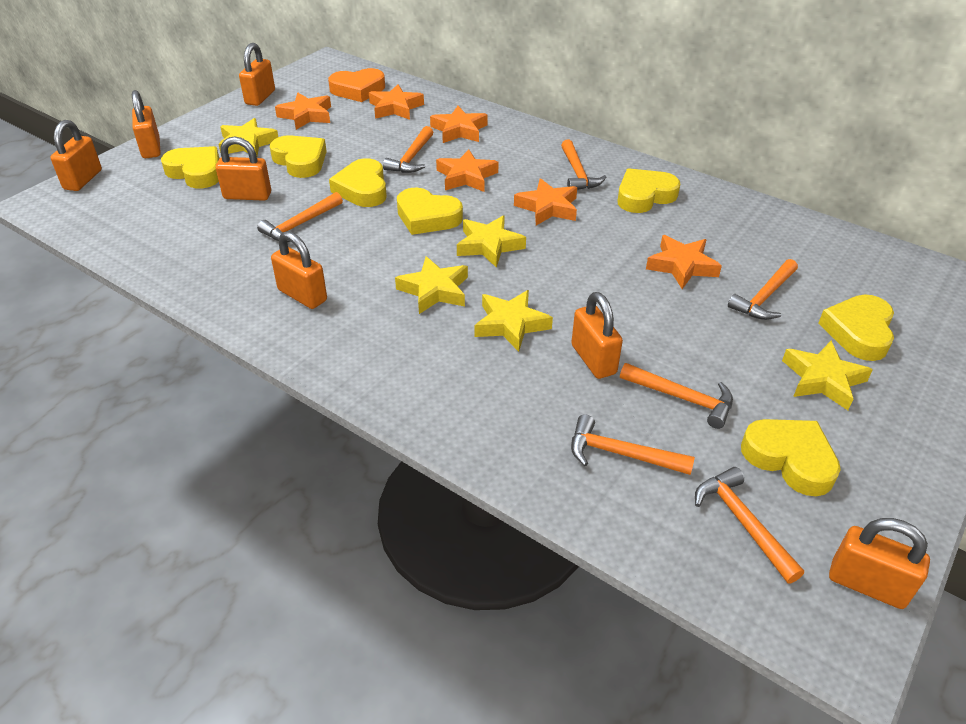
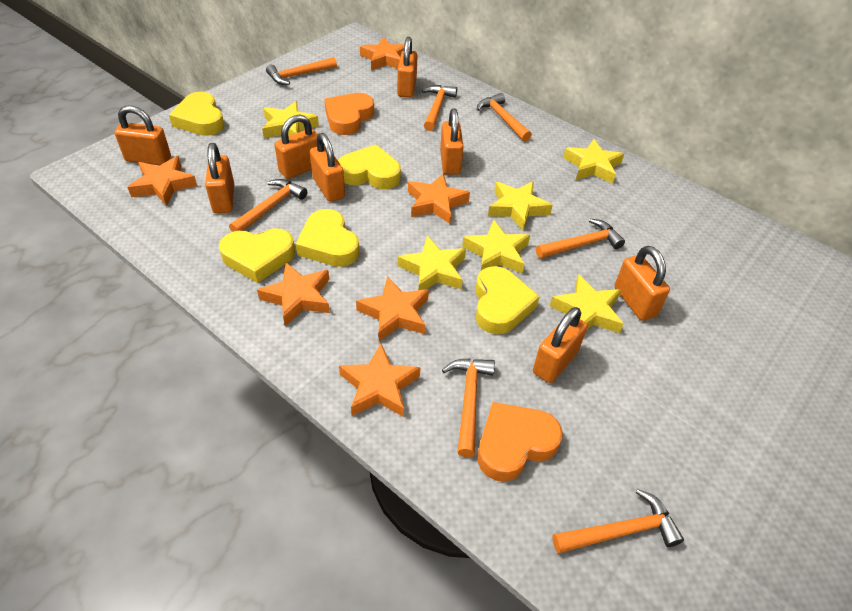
orange heart: [328,68,385,102] = 1 -> [324,93,374,135] [478,402,563,482] = 2
orange padlock: [50,120,102,191] [132,90,161,158] [216,137,271,201] [239,43,275,106] [271,231,327,309] [572,292,623,379] [829,518,930,609] = 7 -> [114,105,171,165] [205,143,234,213] [275,114,318,179] [310,133,345,202] [397,37,417,98] [440,108,464,174] [533,307,587,383] [614,246,670,321] = 8
yellow heart: [161,146,220,188] [270,135,327,178] [329,158,387,207] [397,188,463,235] [617,168,680,213] [741,419,841,496] [818,295,894,361] = 7 -> [169,92,224,136] [219,228,295,283] [296,209,360,267] [338,145,401,189] [475,266,540,334] = 5
yellow star: [219,118,278,156] [395,256,468,314] [457,216,526,268] [475,290,553,352] [782,341,873,410] = 5 -> [262,101,319,138] [398,236,466,290] [462,220,530,273] [488,181,553,230] [550,275,623,333] [563,139,624,184] = 6

